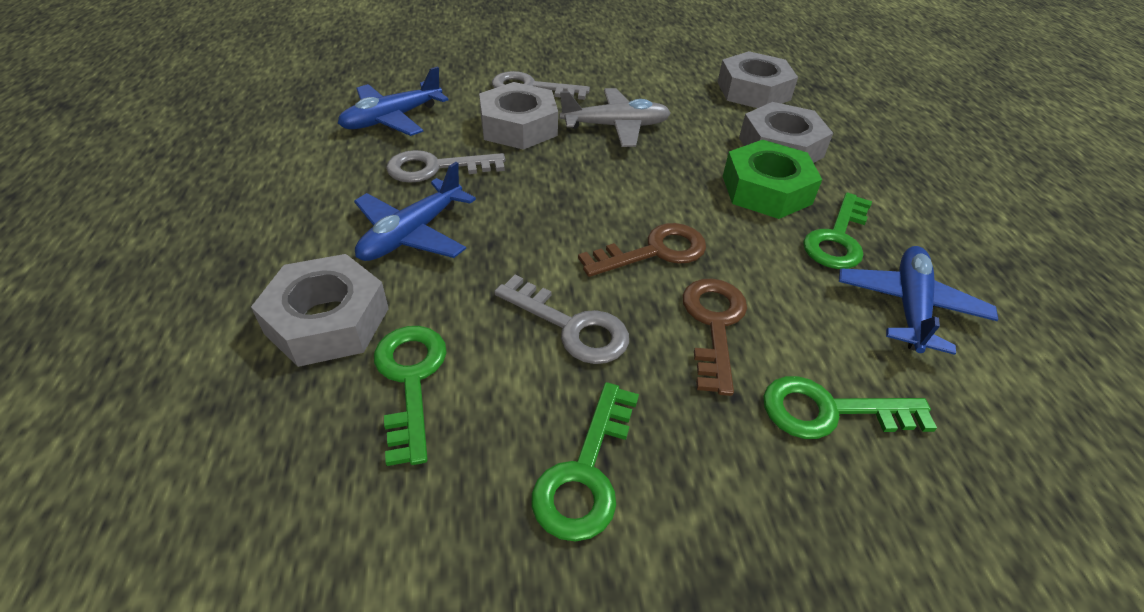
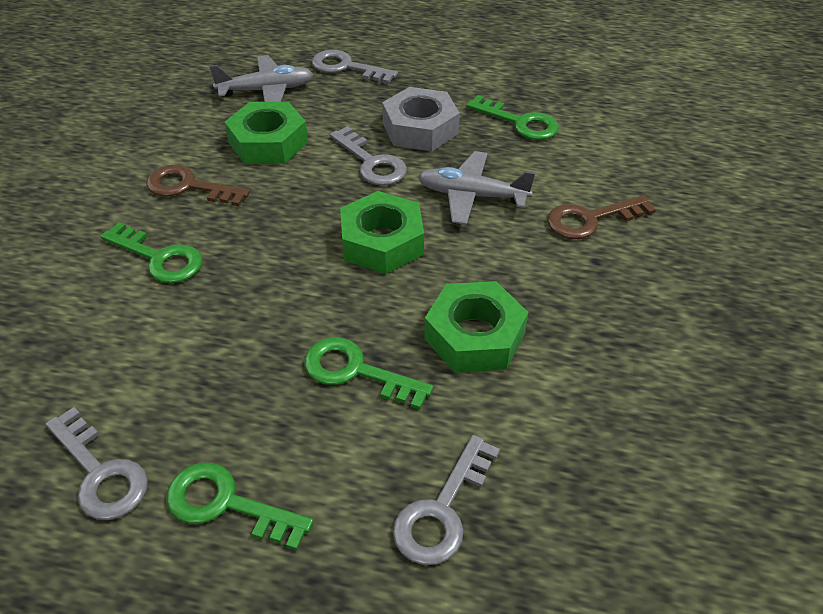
blue plane: [338,66,449,136] [354,162,476,261] [839,246,998,355] = 3 -> none = 0
green nut: [723,140,822,219] = 1 -> [225,102,308,164] [340,191,424,274] [424,281,528,373] = 3
grey key: [386,150,505,183] [492,71,590,100] [494,275,629,364] = 3 -> [46,407,148,520] [312,50,398,84] [330,126,407,186] [393,435,500,565] = 4
grey nut: [251,254,389,367] [479,82,558,150] [717,51,798,108] [739,102,833,163] = 4 -> [382,87,460,151] = 1
grey plane: [559,88,671,147] = 1 -> [209,55,314,102] [418,151,535,225] = 2

